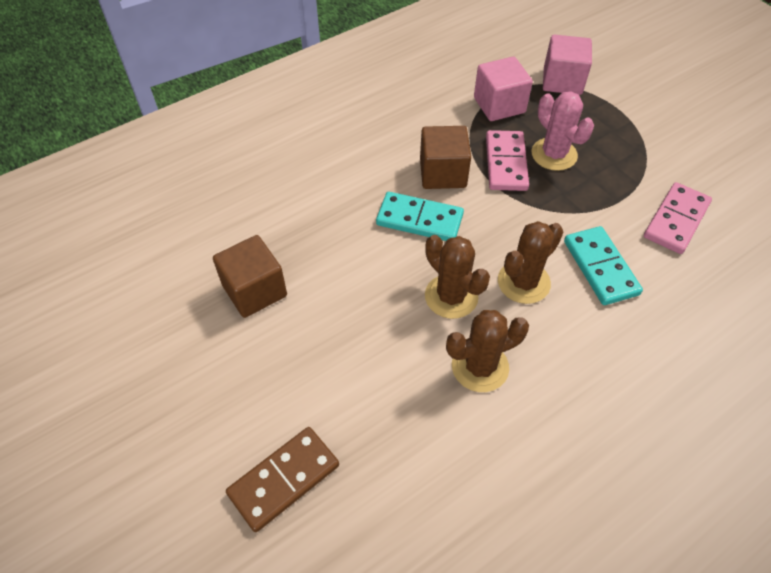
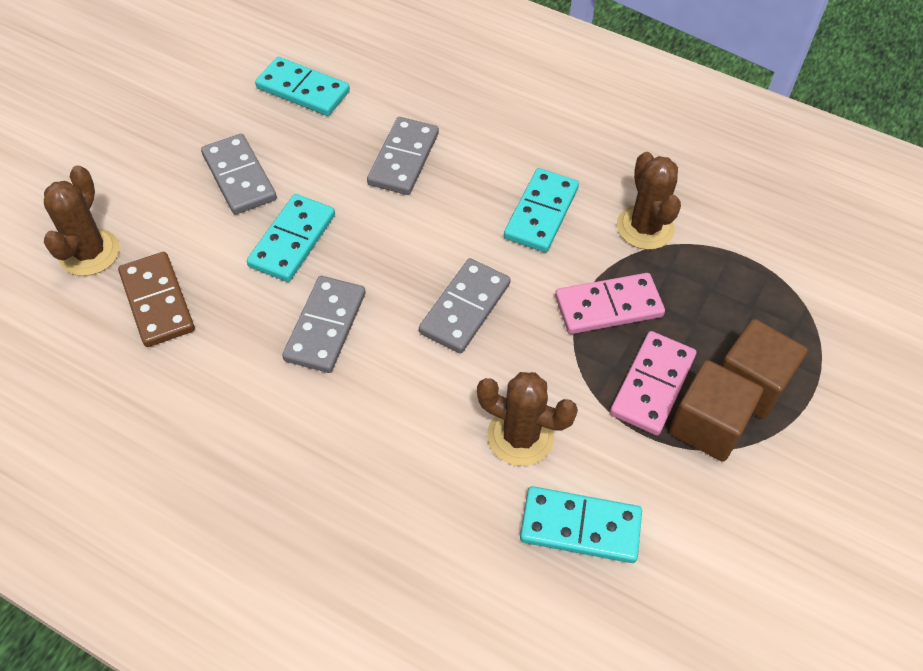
grey domino: none = 0 -> [201,134,277,215] [282,276,366,373] [367,117,439,195] [419,258,511,353] = 4
pink cactus: [532,91,594,171] = 1 -> none = 0
pink cube: [474,57,533,121] [543,35,592,95] = 2 -> none = 0
turquoise domino: [376,192,464,241] [564,226,643,305] = 2 -> [247,194,335,282] [255,57,350,116] [504,168,579,252] [520,486,642,563] = 4

